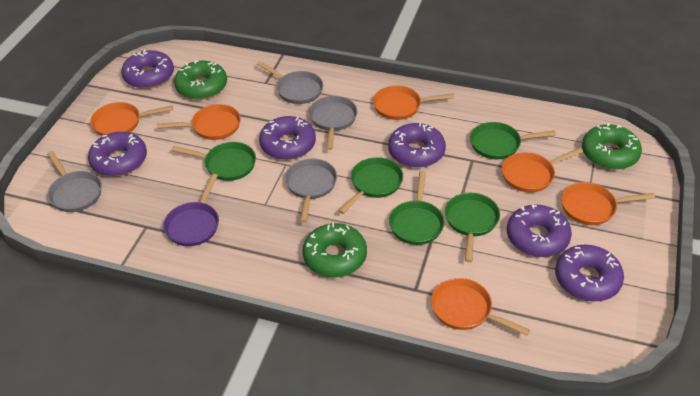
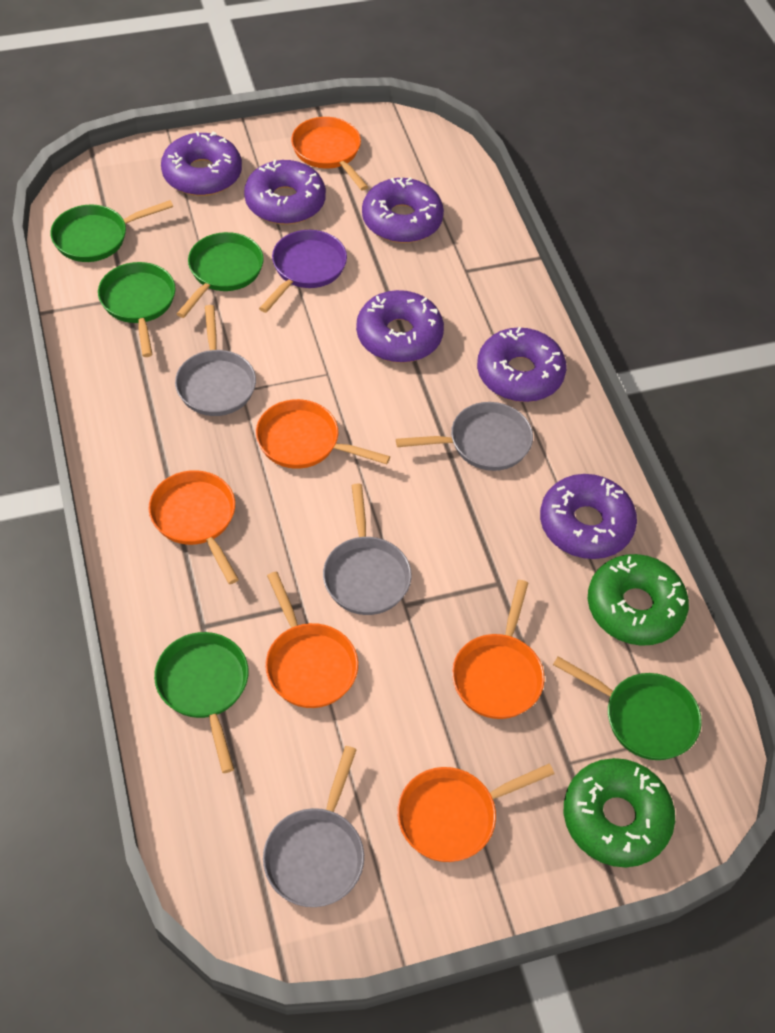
green donut: [174,60,227,100] [303,223,367,277] [582,123,642,170] = 3 -> [564,758,675,867] [588,554,689,646] = 2

